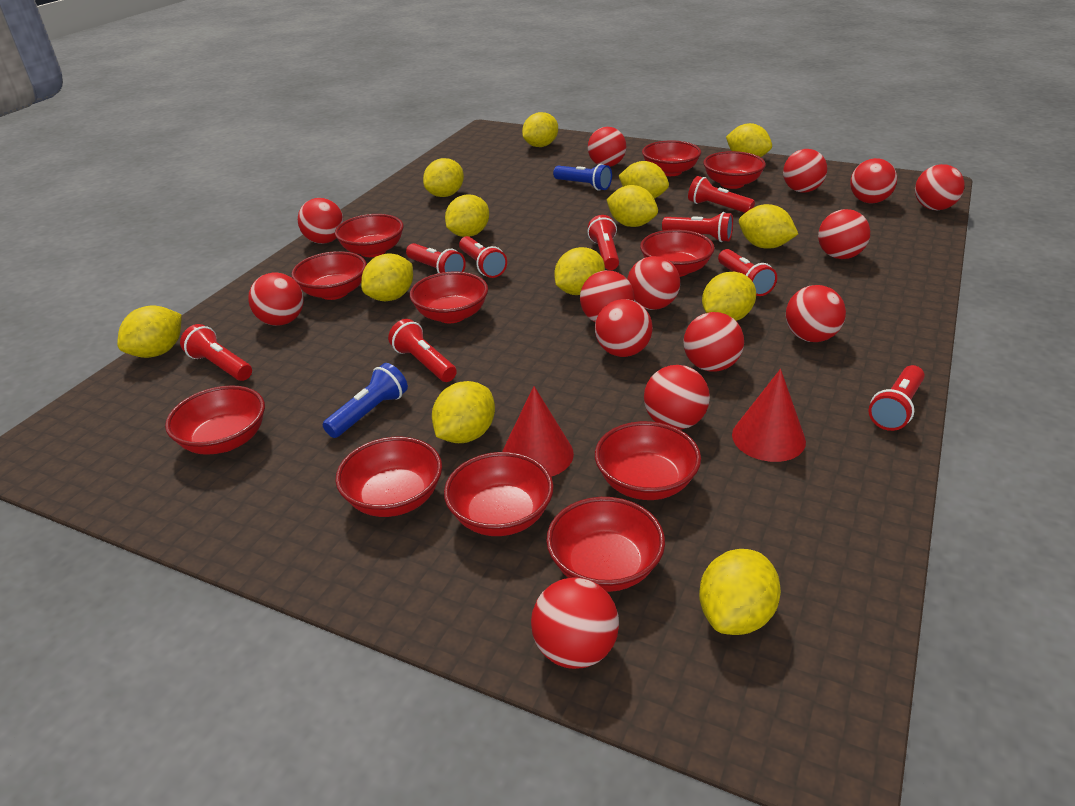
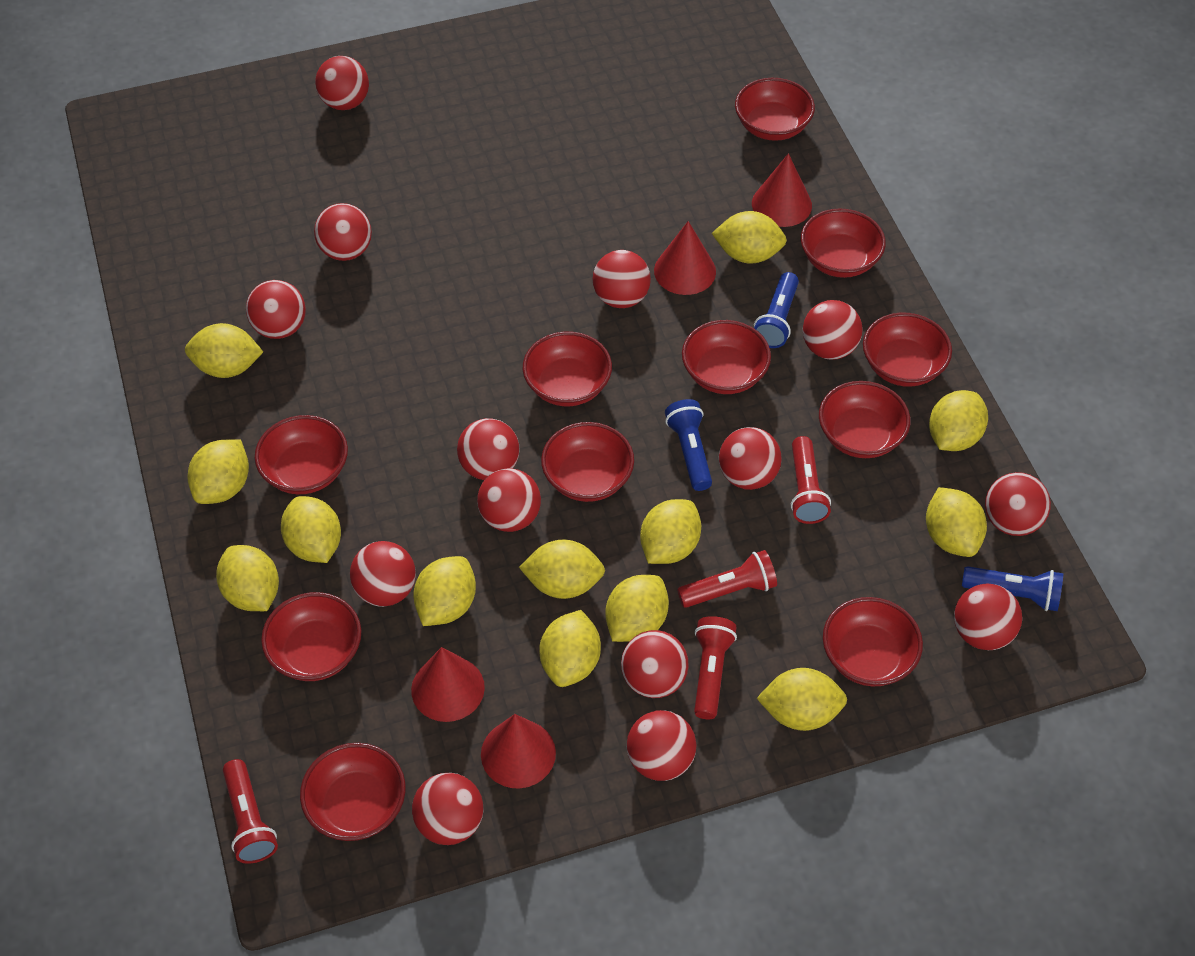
blue flashlight: [323,363,408,438] [553,164,612,191] = 2 -> [665,399,712,491] [754,272,799,348] [962,566,1063,611] = 3
red cone: [502,386,574,477] [732,369,806,462] = 2 -> [411,647,485,722] [481,714,556,789] [654,221,716,295] [752,153,812,227] = 4
red flashlight: [180,324,252,381] [388,319,457,382] [406,243,466,273] [459,236,507,278] [588,215,619,270] [662,212,733,242] [688,176,755,213] [718,249,777,296] [868,365,925,431] = 9 -> [223,759,278,864] [677,550,777,608] [694,616,737,719] [791,436,831,524] = 4

